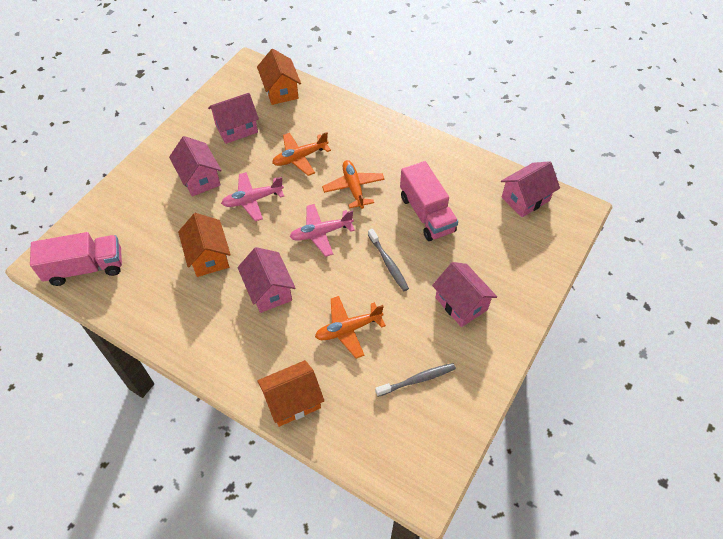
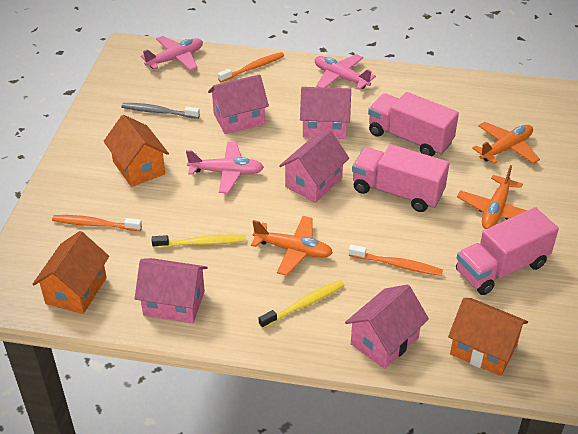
grey toothbrush: [368,229,409,291] [375,363,456,397] = 2 -> [121,103,200,119] = 1
orange toothbrush: none = 0 -> [52,215,142,231] [218,52,284,82] [349,244,443,276] = 3
pink plane: [221,172,284,221] [290,204,355,257] = 2 -> [141,36,203,71] [186,142,264,193] [315,54,376,90] = 3
pink truck: [30,232,122,286] [400,161,458,241] = 2 -> [352,144,449,212] [368,92,459,156] [456,207,559,295] = 3
yellow toothbrush: none = 0 -> [152,234,246,248] [259,280,345,329] = 2

